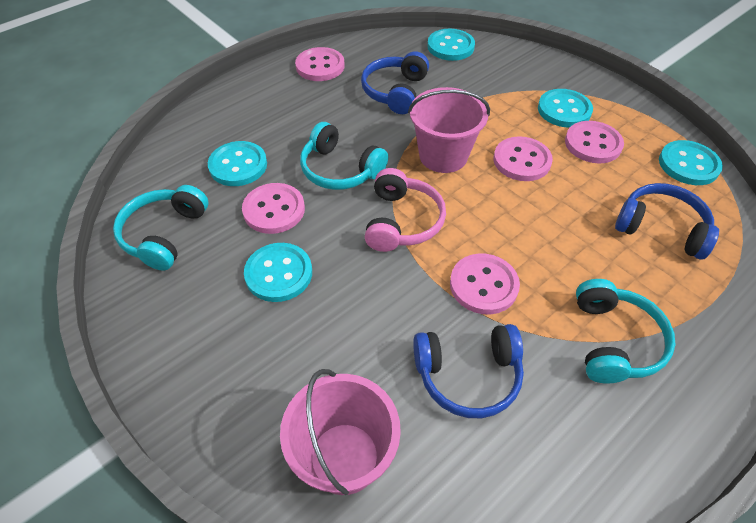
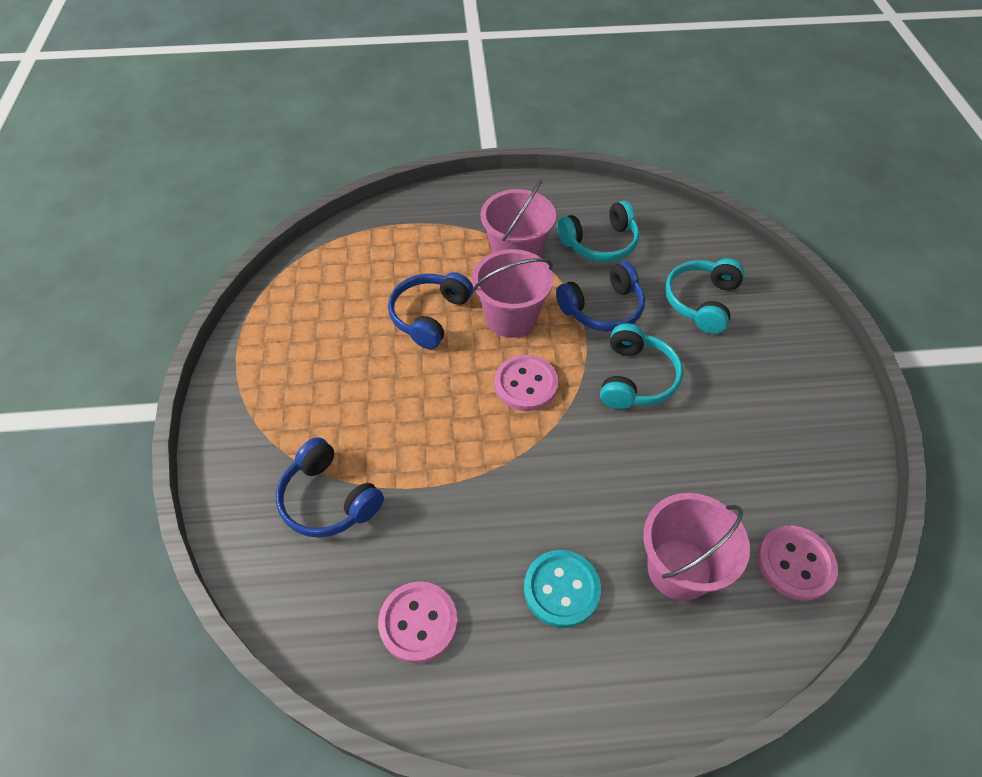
pink bucket: [280,369,401,495] [408,87,490,173] = 2 -> [472,249,553,338] [481,180,556,257] [643,493,750,601] = 3
pink button: [242,183,305,234] [295,47,345,81] [450,253,520,314] [493,136,553,181] [565,121,624,163] = 5 -> [378,581,458,663] [494,355,558,411] [758,526,838,601] = 3
pink headphones: [365,168,446,252] = 1 -> none = 0
turquoise button: [208,141,267,186] [244,243,312,302] [427,29,475,61] [538,89,593,128] [659,140,723,185] = 5 -> [524,550,601,628] = 1

